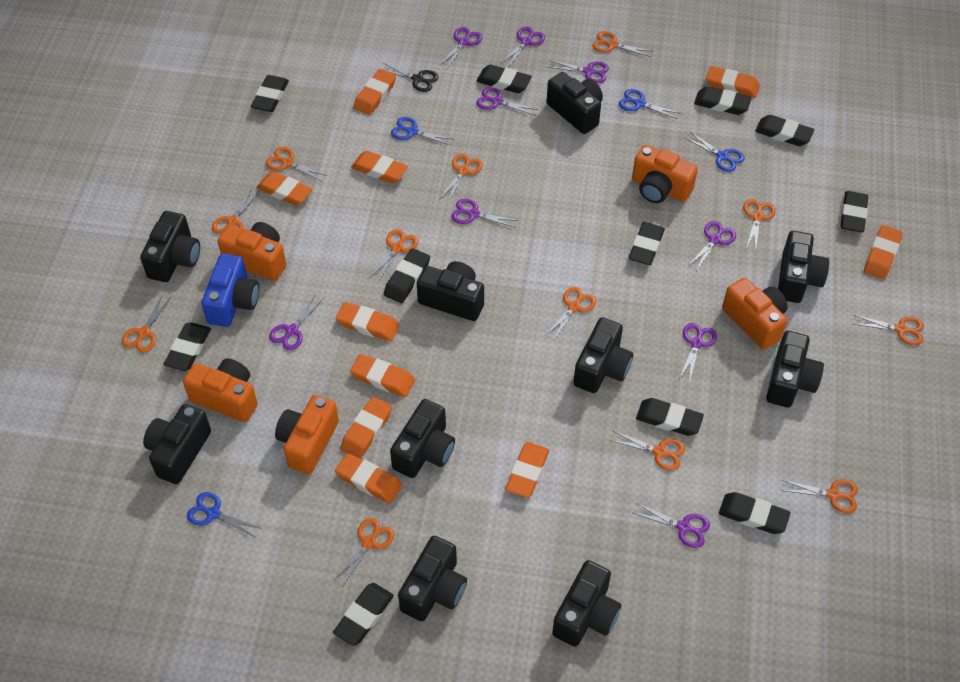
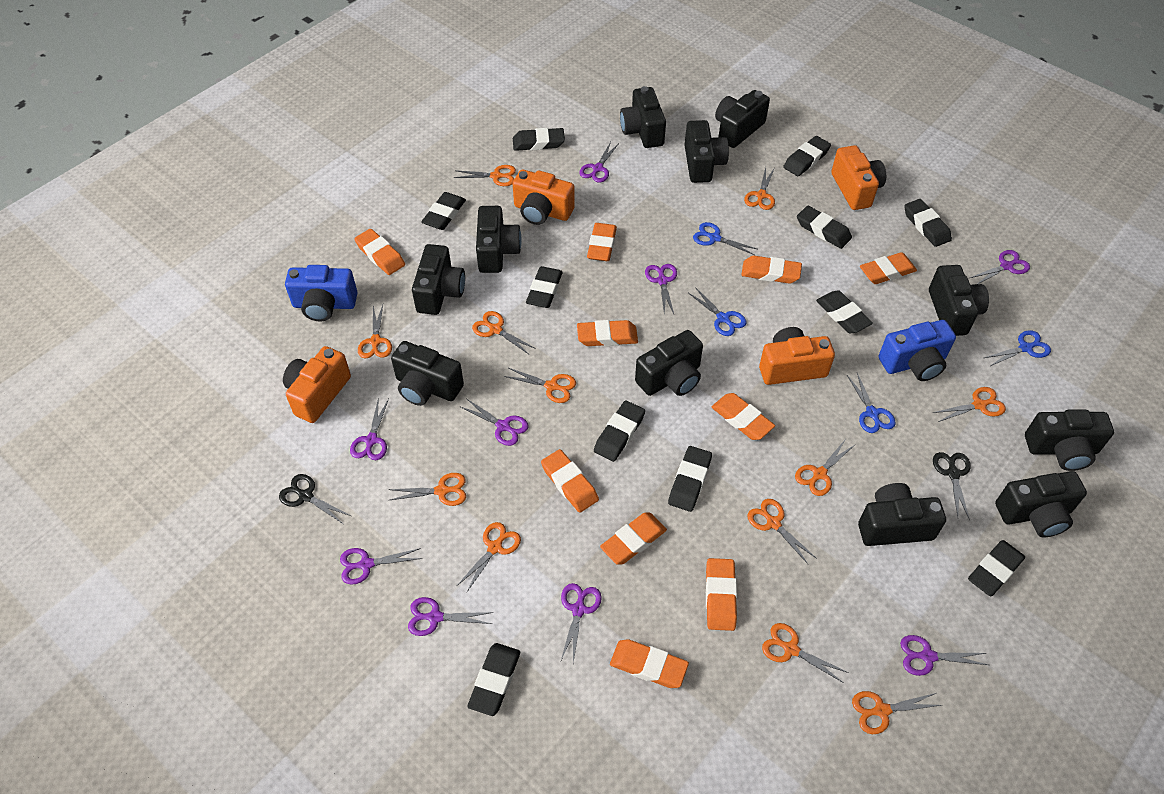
black camera: [140,211,200,282] [143,404,211,484] [390,399,455,478] [398,536,467,621] [417,261,484,321] [547,72,603,134] [552,560,621,647] [573,317,633,393] [766,331,824,408] [778,231,829,303] = 10 -> [391,341,464,406] [412,244,465,315] [476,206,522,273] [620,86,666,148] [635,330,703,396] [684,120,729,183] [715,90,770,148] [858,483,946,546] [929,265,989,336] [995,471,1087,537] [1025,410,1114,471] = 11
black scissors: [382,62,439,92] = 1 -> [279,474,351,524] [933,452,971,520] = 2
blue camera: [201,254,259,327] = 1 -> [285,265,358,322] [879,320,956,381] = 2
orange camera: [183,358,258,422] [218,222,286,281] [275,395,339,474] [632,145,698,203] [722,278,788,350] = 5 -> [283,346,351,423] [513,169,575,225] [759,327,835,385] [831,145,886,210] = 4

